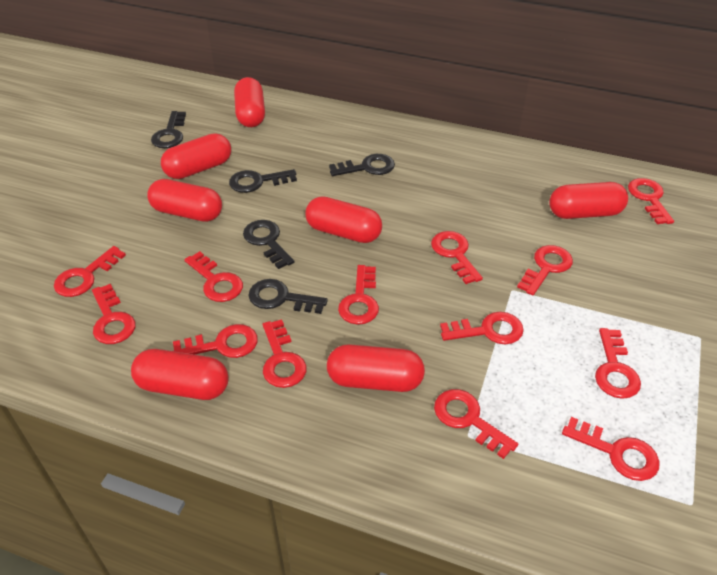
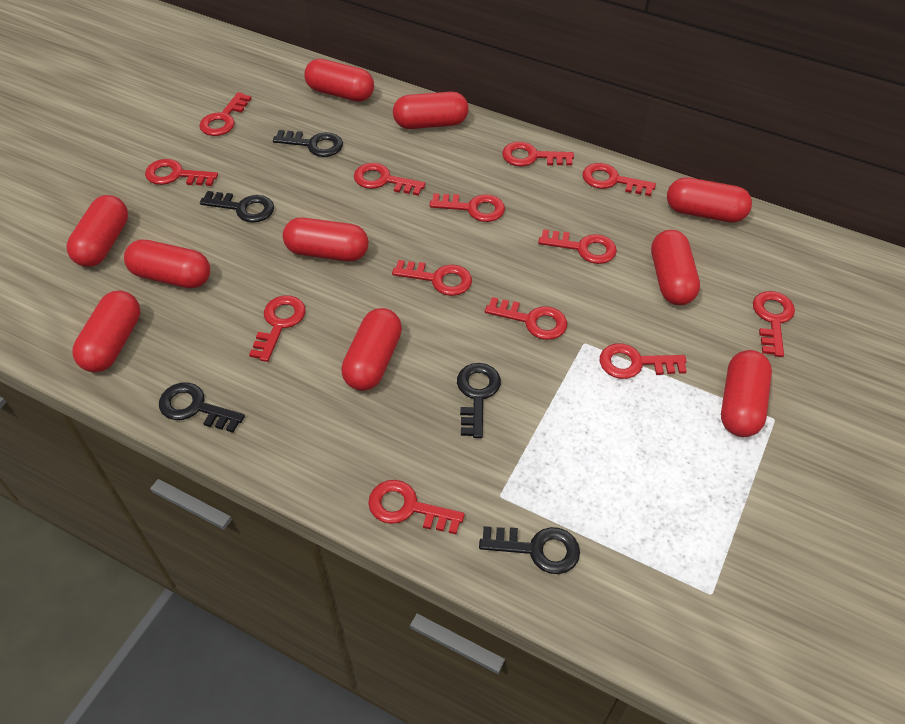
red capsule: [131,349,229,400] [147,179,222,222] [161,133,231,179] [234,77,265,127] [305,196,382,243] [327,344,425,392] [549,182,628,219] = 7 -> [66,195,128,267] [72,291,140,373] [124,240,210,288] [283,218,369,261] [304,59,374,102] [341,308,402,391] [393,92,468,129] [651,230,700,305] [667,177,752,222] [721,350,772,437] = 10

